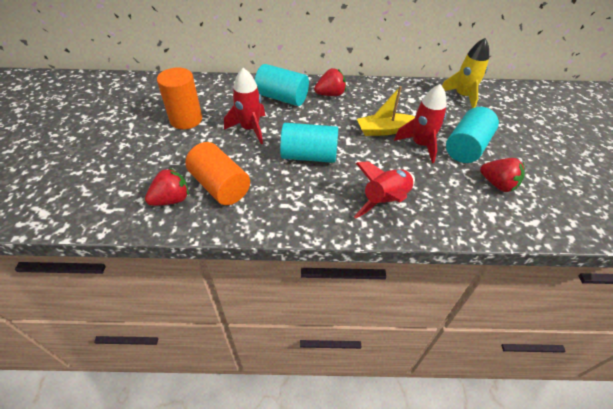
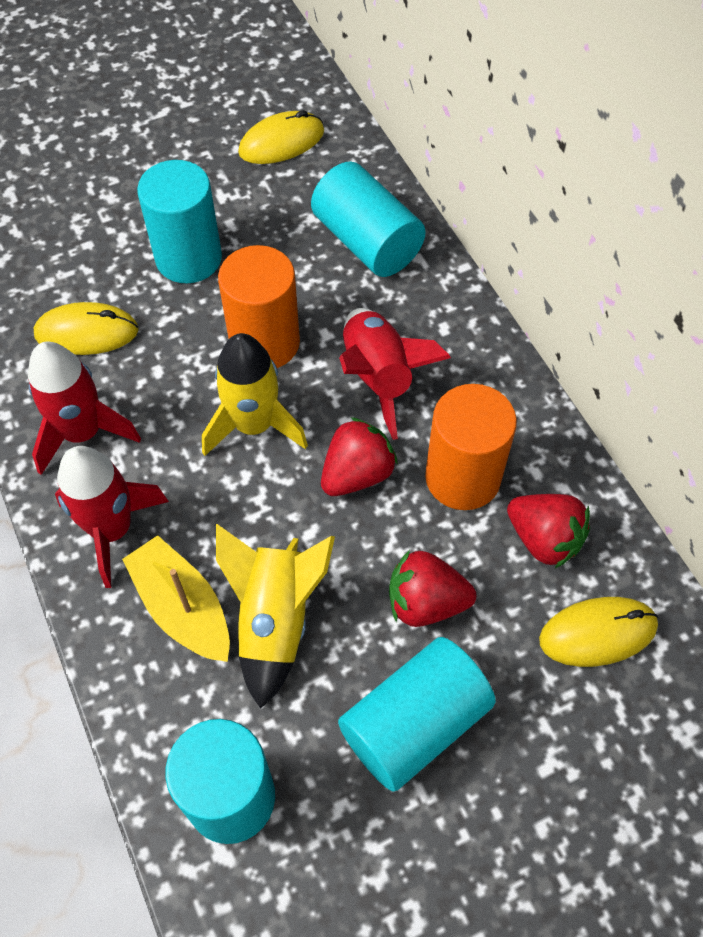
turquoise cylinder: [255,64,309,106] [280,123,338,163] [446,107,499,163] = 3 -> [137,160,222,283] [165,719,275,844] [311,161,426,277] [338,637,496,792] = 4
yellow mouse: none = 0 -> [34,302,139,355] [238,110,324,164] [539,597,658,667] = 3
yellow rocket: [442,38,489,108] = 1 -> [202,333,308,456] [216,524,335,709] = 2

